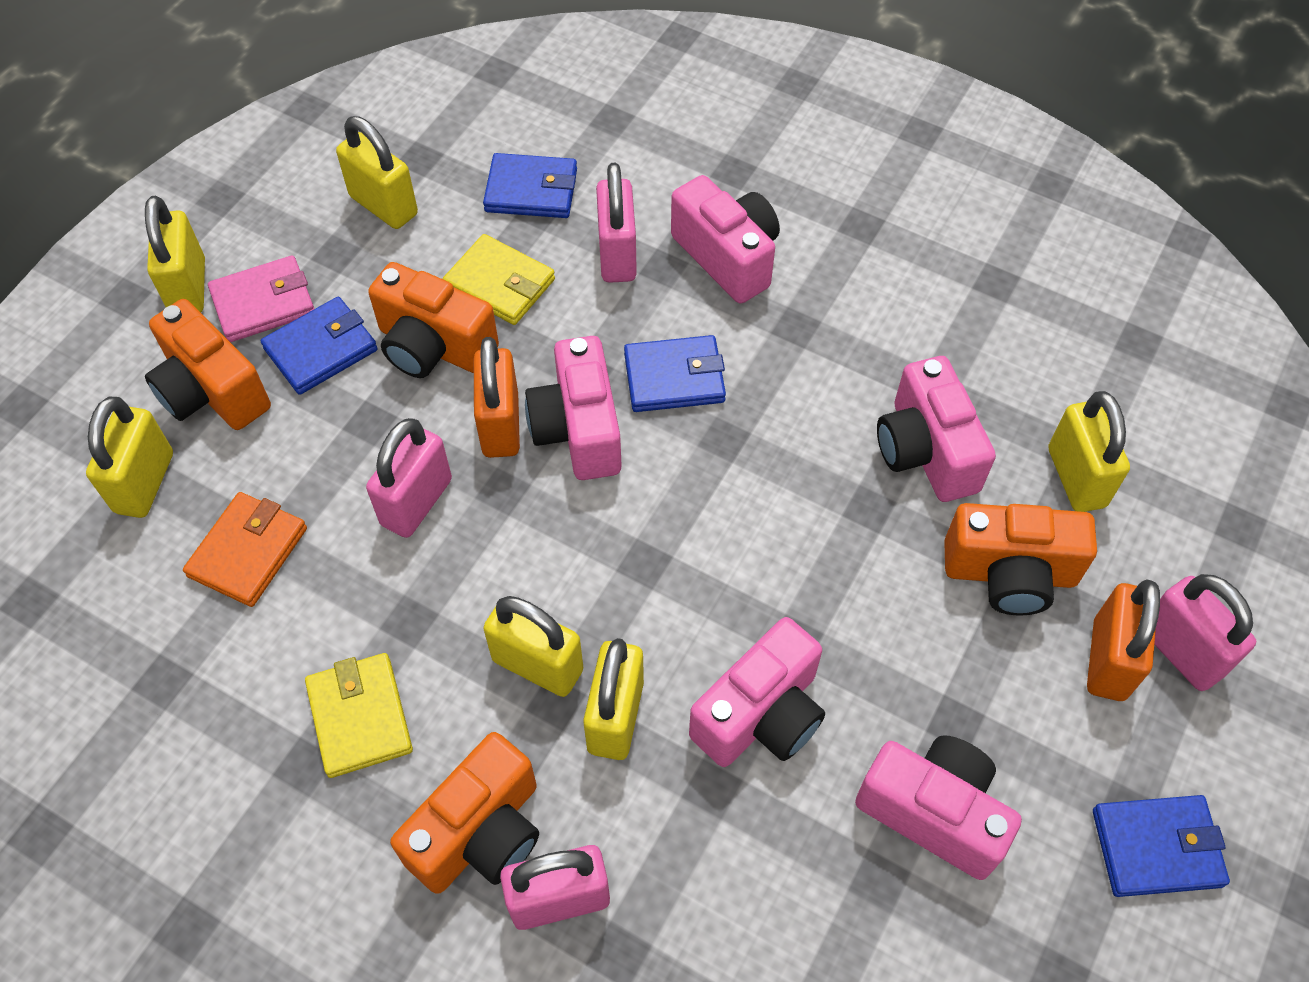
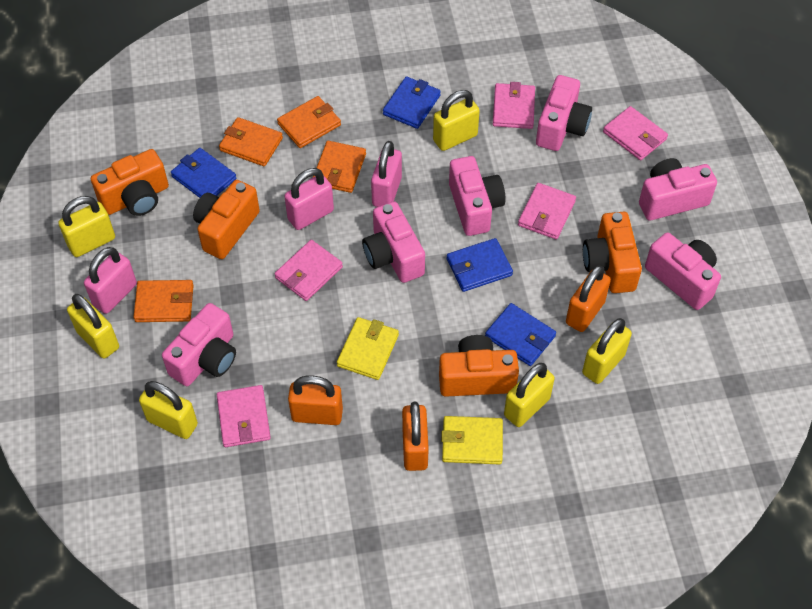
orange padlock: [474,337,520,458] [1087,580,1160,701] = 2 -> [288,375,343,425] [402,401,429,471] [566,265,611,332] = 3
orange wallet: [183,492,307,607] = 1 -> [133,280,194,322] [219,117,283,166] [277,96,341,148] [313,141,366,193] = 4
pink camera: [525,336,622,480] [671,175,780,304] [689,617,825,767] [855,735,1022,880] [877,356,996,502] = 5 -> [162,303,236,386] [362,201,425,283] [449,156,506,236] [536,75,592,151] [639,158,717,220] [645,232,721,310] = 6
pink padlock: [366,418,452,538] [500,845,610,930] [596,163,637,283] [1154,574,1256,691] = 4 -> [84,247,137,314] [284,168,334,230] [371,141,402,207] = 3
pink wallet: [208,255,314,342] = 1 -> [217,385,271,447] [275,240,343,301] [493,82,535,129] [518,183,576,240] [603,106,668,160] = 5

